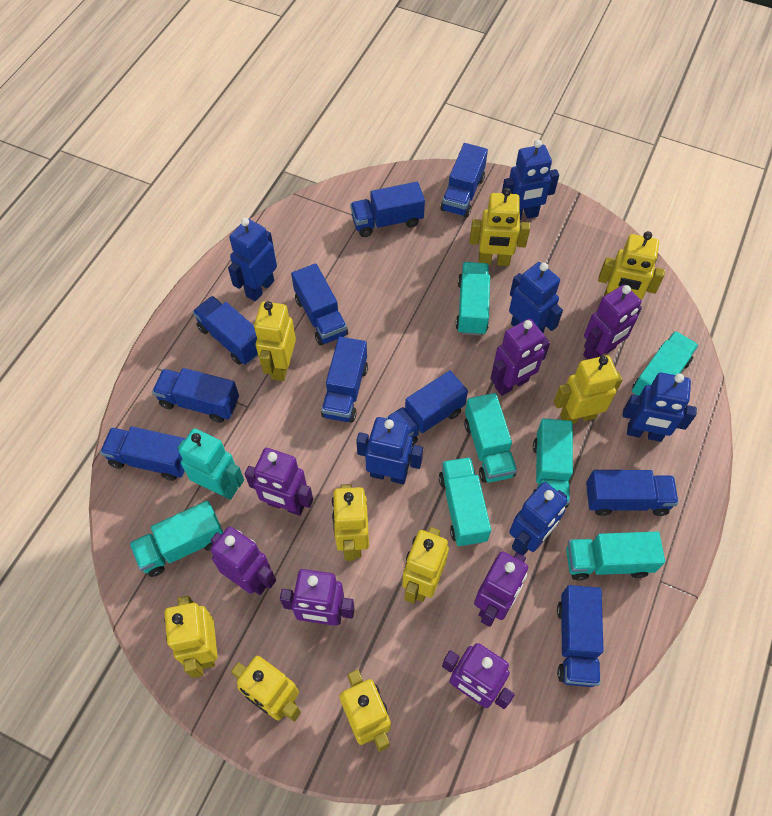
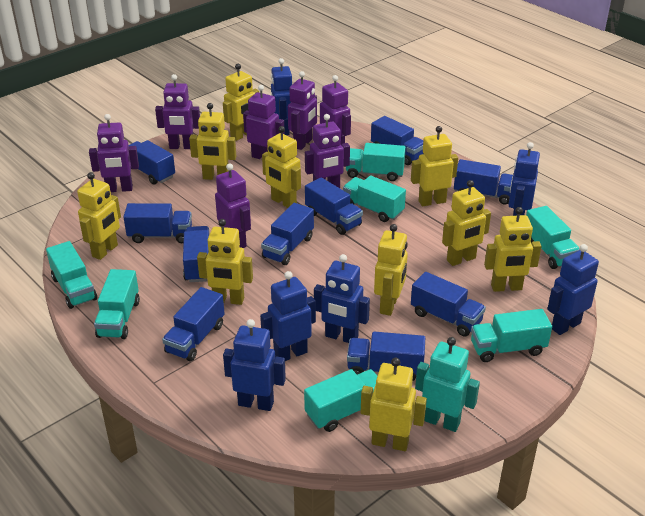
yellow robot: [164,596,218,678] [231,656,301,722] [254,301,296,381] [332,484,369,561] [339,669,391,752] [402,527,449,603] [470,188,530,266] [554,355,623,424] [598,231,665,299] = 9 -> [77,172,121,260] [189,103,236,180] [197,219,253,305] [223,64,259,141] [262,126,301,208] [360,358,427,451] [374,224,408,316] [411,126,458,206] [442,180,491,266] [484,207,542,292] = 10

